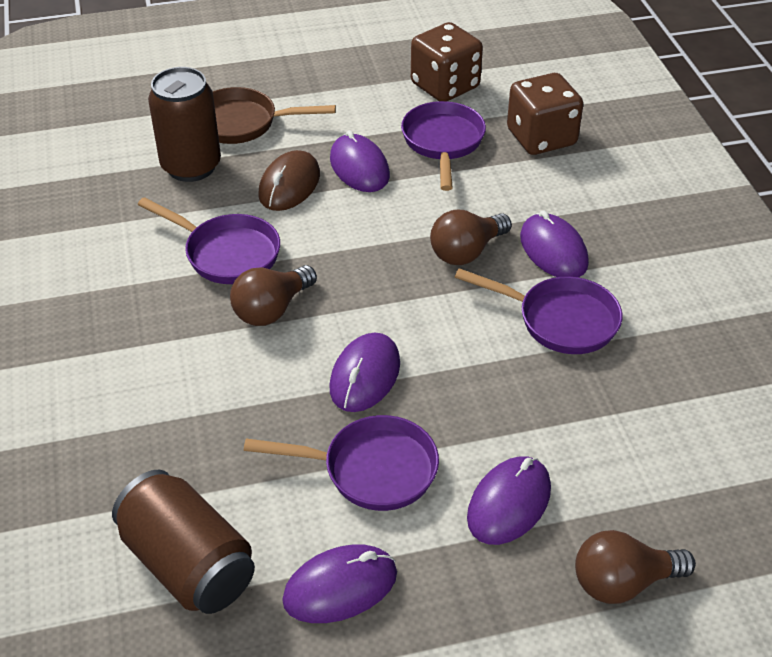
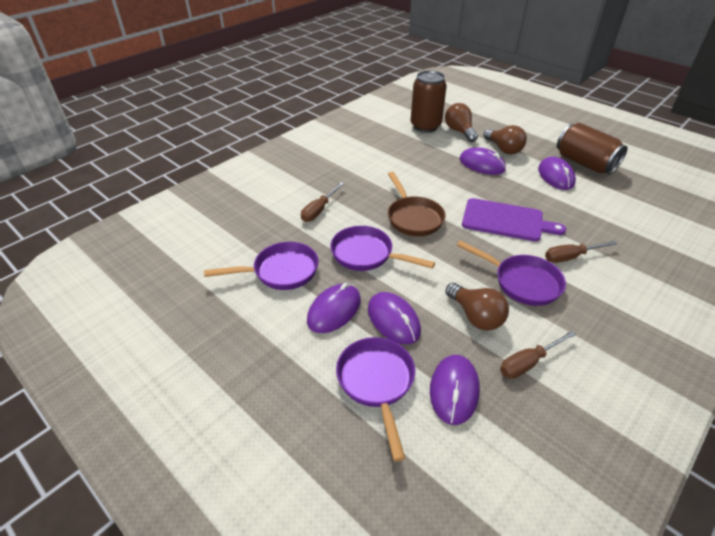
brown dice: [411,22,483,101] [507,73,583,155] = 2 -> none = 0
brown mouse: [258,150,320,211] = 1 -> none = 0
brown screwdriver: none = 0 -> [301,182,344,222] [500,331,576,379] [545,241,618,263] = 3
purple cutting board: none = 0 -> [462,198,566,241] = 1

